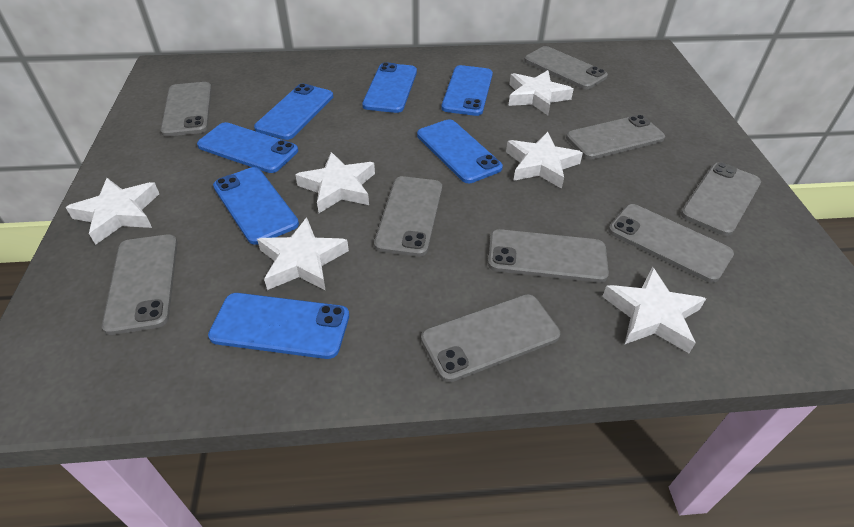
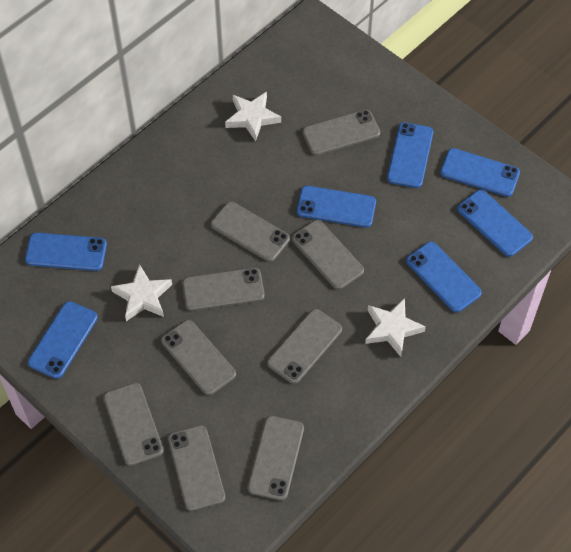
white star: [65,178,159,245] [257,218,349,291] [295,152,375,213] [506,132,583,189] [508,70,574,115] [602,267,706,353] = 6 -> [111,264,172,321] [225,92,281,142] [365,298,426,357] = 3

